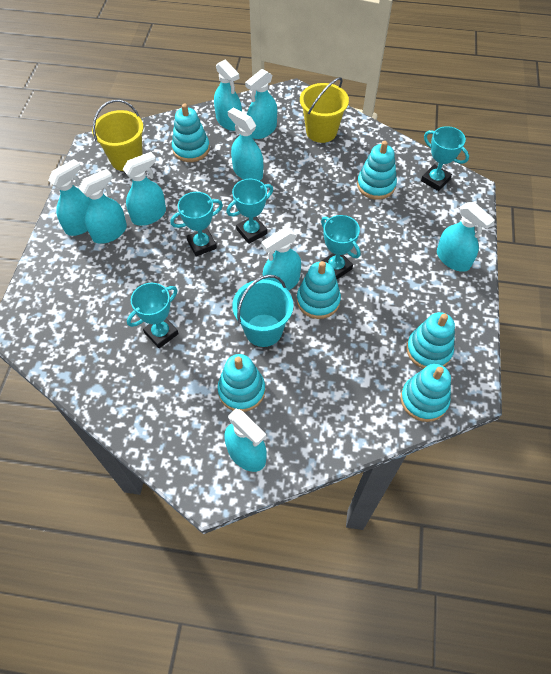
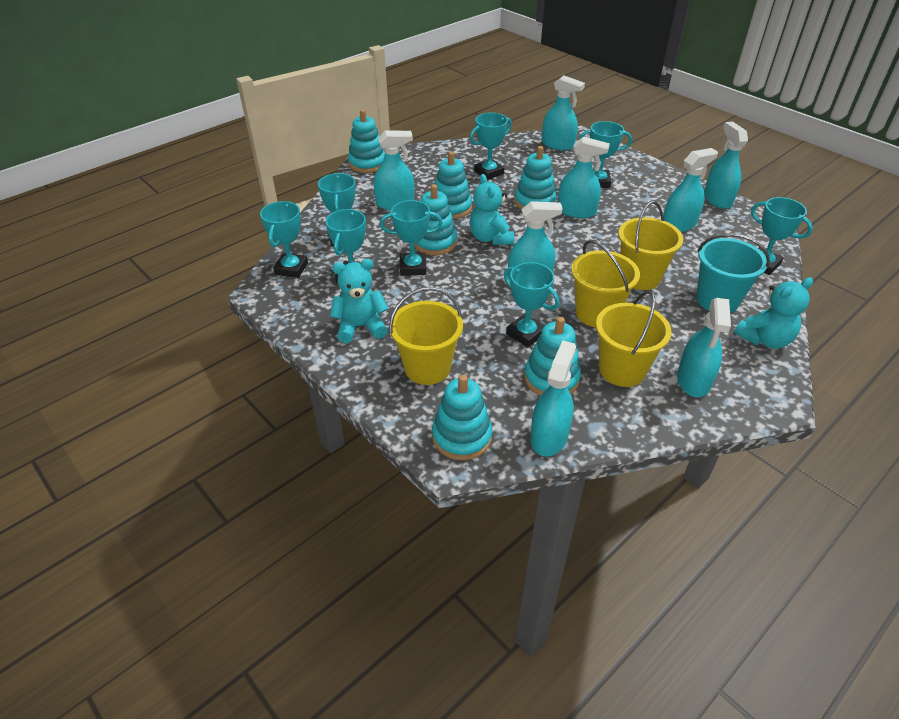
turquoise spray bottle: [48,159,90,236] [79,169,127,244] [123,152,166,226] [214,59,242,131] [224,408,267,472] [228,107,263,181] [245,69,277,139] [261,228,301,291] [437,202,495,272] = 9 -> [374,130,414,210] [508,201,563,280] [530,340,576,457] [542,76,585,151] [558,137,610,218] [664,148,718,232] [677,298,731,397] [704,122,748,209] = 8
turquoise teddy bear: none = 0 -> [330,259,388,343] [470,174,514,245] [734,277,813,349] = 3
turquoise trophy: [127,283,179,348] [170,192,223,257] [226,179,273,244] [320,215,360,279] [421,126,469,191] = 5 -> [260,201,308,278] [318,173,356,246] [326,209,366,283] [380,200,442,276] [470,113,512,180] [504,262,559,347] [579,121,632,188] [751,197,813,275] = 8
yellow bucket: [92,100,144,171] [300,77,349,143] = 2 -> [389,287,463,385] [571,240,640,327] [596,290,672,387] [618,201,683,290] = 4

